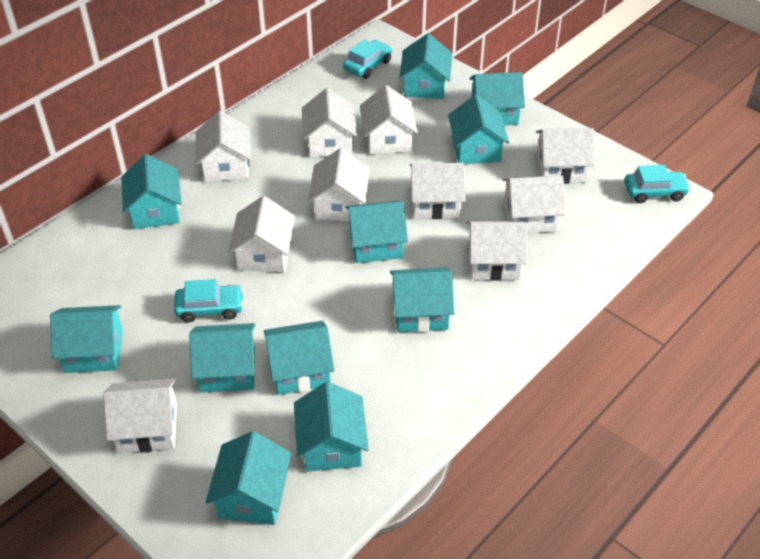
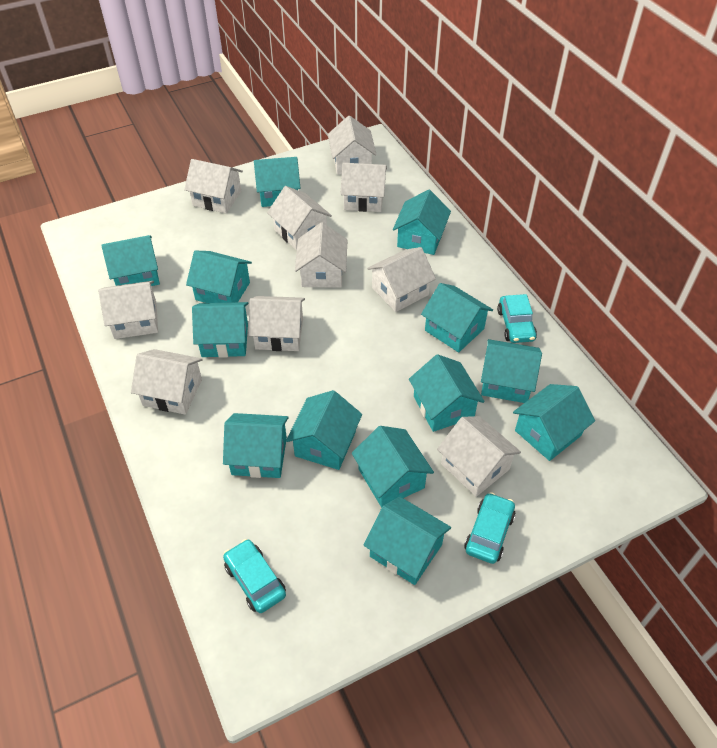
turquoise house: [50,305,123,373] [121,154,182,229] [189,323,255,393] [206,431,292,525] [264,321,334,395] [294,382,369,472] [345,201,408,263] [390,267,454,332] [399,33,452,99] [448,94,509,164] [470,72,525,125] = 11 -> [101,235,160,286] [186,251,252,303] [192,302,248,358] [223,413,289,478] [254,157,300,207] [286,390,362,470] [352,426,434,508] [363,496,451,585] [393,189,451,255] [409,354,485,432] [421,283,493,352] [481,339,542,403] [513,384,595,461] = 13

